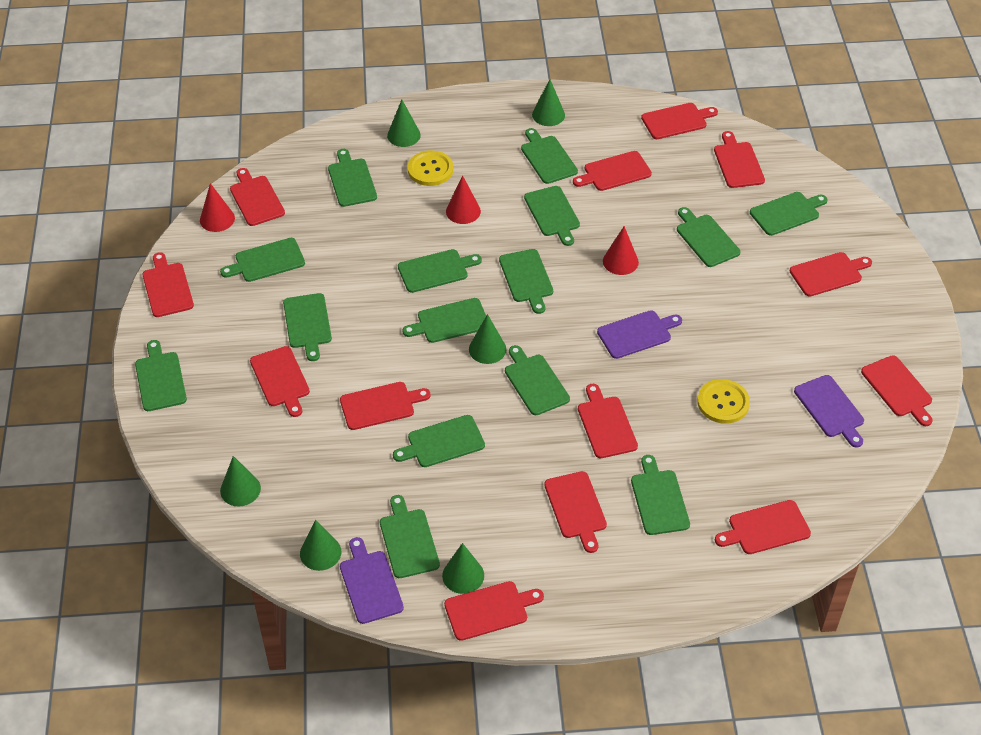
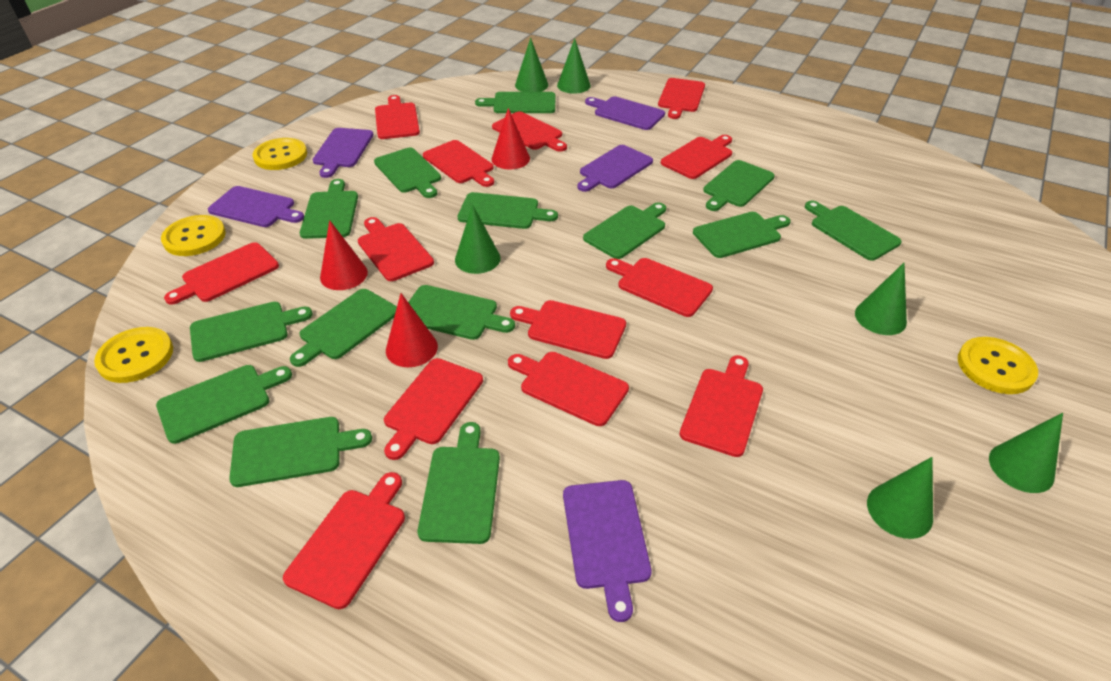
green cutting board: [135,340,187,411] [220,238,305,282] [283,293,332,361] [328,149,377,207] [380,495,440,578] [393,415,485,467] [398,249,482,293] [402,298,486,343] [499,249,553,314] [505,345,570,415] [521,128,578,184] [524,186,580,246] [631,455,690,535] [677,207,741,267] [750,192,828,236] = 15 -> [156,365,292,444] [190,302,313,362] [229,417,372,487] [290,289,397,367] [300,179,358,239] [374,148,441,198] [408,285,515,340] [418,422,500,544] [458,192,558,229] [475,92,555,113] [583,202,666,259] [693,212,791,258] [703,160,775,211] [805,201,902,261] = 14
purple cutting board: [340,537,404,624] [597,310,682,359] [794,375,864,448] = 3 -> [208,186,304,227] [313,128,374,178] [563,480,652,622] [577,145,653,192] [585,96,665,130] = 5
yellow button: [408,150,453,186] [697,379,750,424] = 2 -> [94,327,173,383] [161,215,226,256] [253,138,307,170] [958,337,1038,394] = 4

